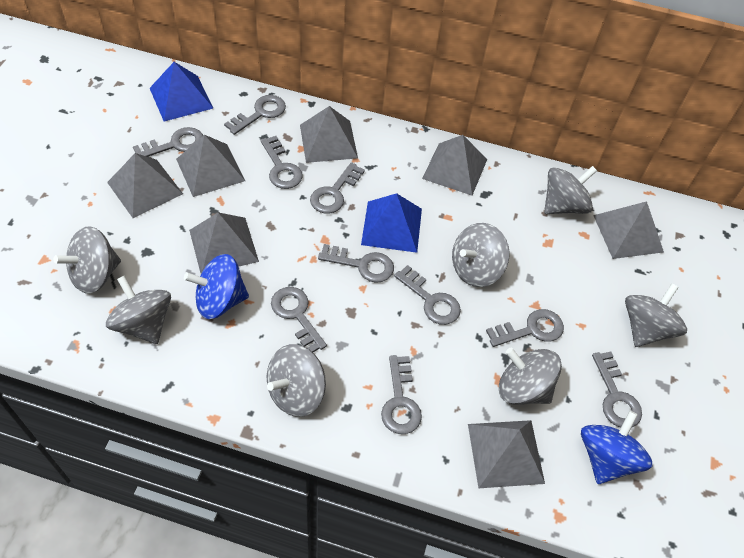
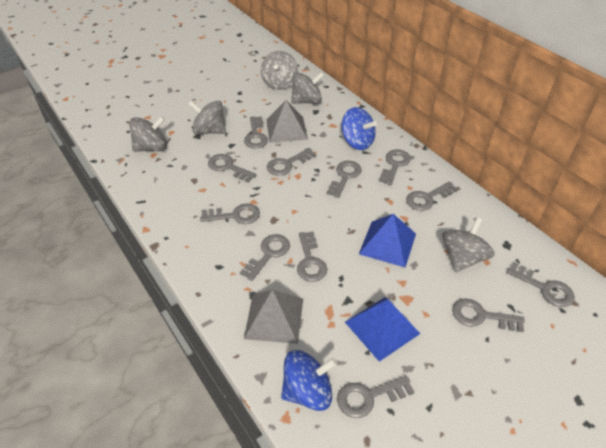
grey key: [133,127,203,157] [224,95,286,135] [260,136,303,189] [271,287,327,352] [310,162,365,214] [318,244,394,283] [381,355,422,434] [394,265,461,325] [486,309,564,347] [592,352,642,428] = 10 -> [200,203,260,224] [208,154,256,182] [240,234,290,281] [244,116,268,148] [267,148,316,176] [297,232,327,282] [326,161,362,198] [337,376,415,418] [379,149,411,185] [406,181,458,211] [452,299,525,332] [507,262,575,307] = 12
grey pyramid: [107,153,183,218] [176,135,245,197] [189,212,259,273] [300,106,358,163] [422,135,487,196] [468,420,545,488] [593,201,664,259] = 7 -> [244,289,303,344] [267,100,308,143] = 2
grey spinning top: [54,226,121,294] [106,275,171,344] [267,344,326,417] [452,223,510,287] [499,348,562,405] [544,166,597,214] [625,283,687,347] = 7 -> [129,116,167,152] [188,101,226,134] [261,51,298,90] [291,72,324,104] [442,217,495,272] = 5

